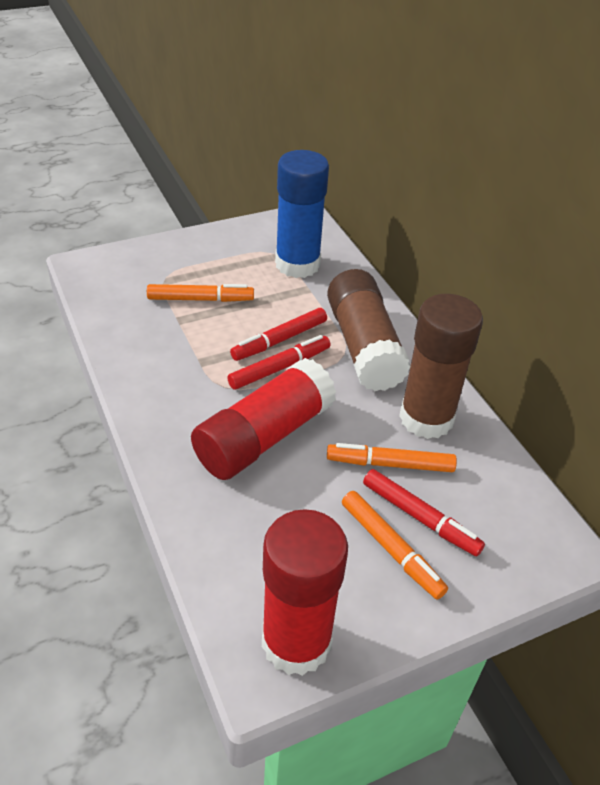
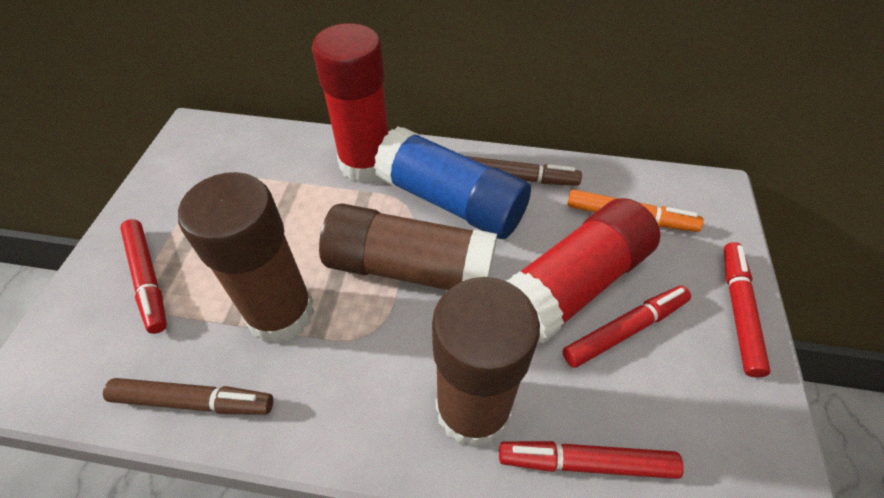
brown glue stick: [327,269,411,391] [399,294,483,439] = 2 -> [178,172,315,344] [319,203,497,290] [432,277,540,448] = 3
brown marker: none = 0 -> [103,378,273,415] [466,156,582,186] = 2
orange marker: [147,284,254,302] [327,443,457,472] [342,491,448,599] = 3 -> [567,189,704,232] = 1
red marker: [227,335,330,390] [230,308,327,361] [363,469,485,556] = 3 -> [120,219,167,334] [499,441,684,479] [563,286,691,368] [724,242,771,378] = 4

